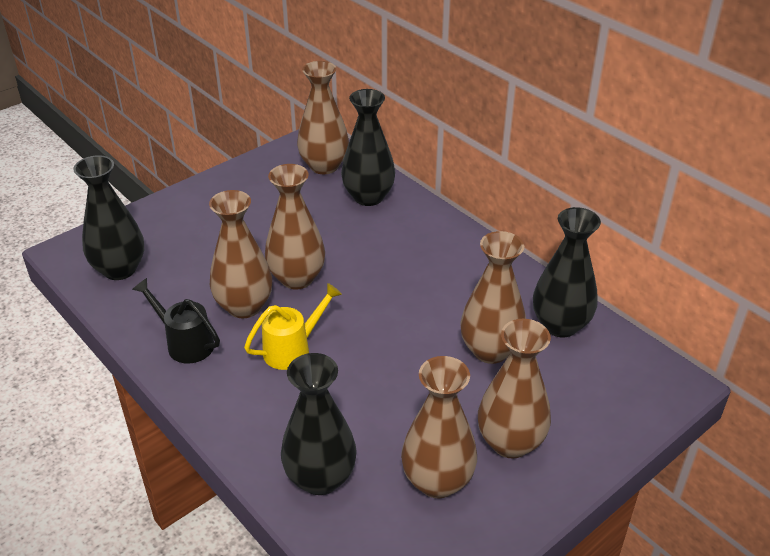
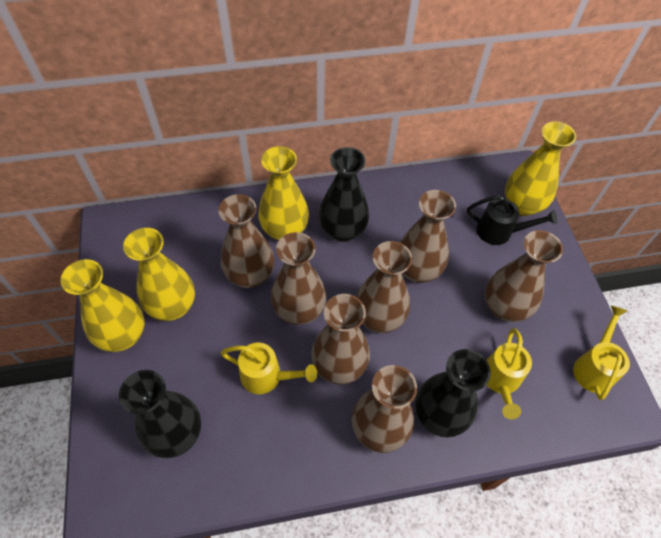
black vase: [73,155,144,280] [281,353,357,495] [341,89,395,206] [533,207,601,338] = 4 -> [119,370,201,458] [319,147,369,242] [415,349,491,438] = 3
brown vase: [209,190,272,318] [265,164,325,290] [297,61,349,174] [401,356,477,498] [460,231,526,364] [478,319,551,458] = 6 -> [218,194,274,288] [271,232,326,325] [311,294,370,384] [352,365,417,453] [356,241,412,333] [400,190,456,283] [485,230,563,322] = 7
yellow vase: none = 0 -> [61,259,145,352] [123,228,195,321] [258,146,309,240] [505,121,576,216] = 4
yellow watering can: [244,283,342,370] = 1 -> [221,343,317,394] [487,328,532,419] [573,305,630,400] = 3

